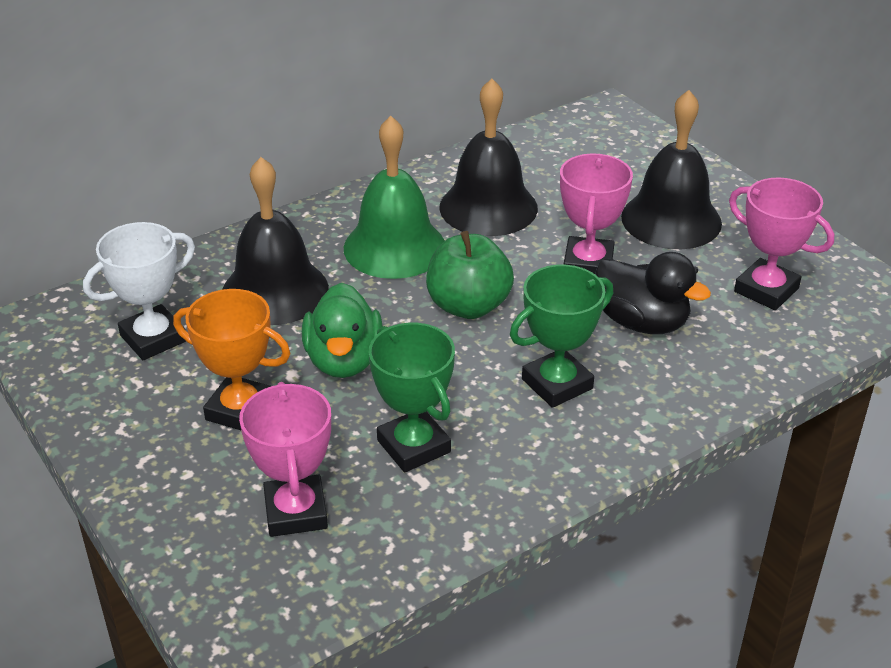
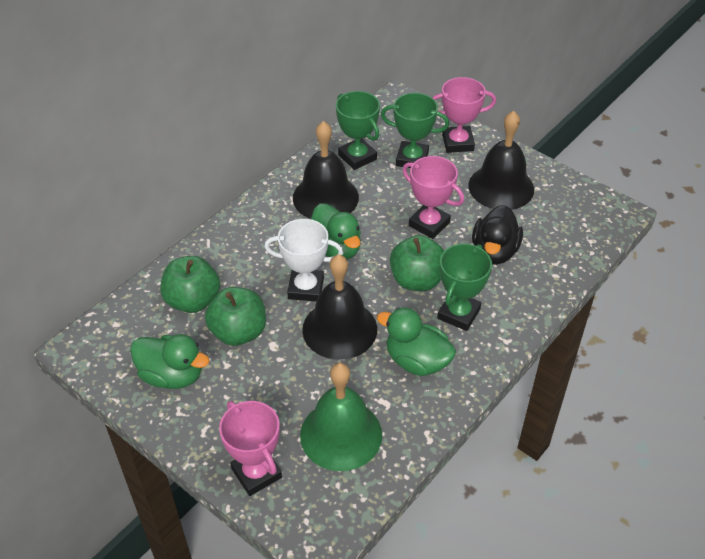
green apple: [426,231,514,319] = 1 -> [161,256,220,313] [205,287,266,346] [390,235,444,291] = 3
green duck: [302,283,382,378] = 1 -> [130,334,209,389] [311,203,361,259] [377,307,456,376] = 3
green trophy: [369,323,455,472] [510,265,613,408] = 2 -> [336,91,380,170] [381,93,449,168] [437,244,492,331] = 3
orange trophy: [173,289,290,430] = 1 -> none = 0

